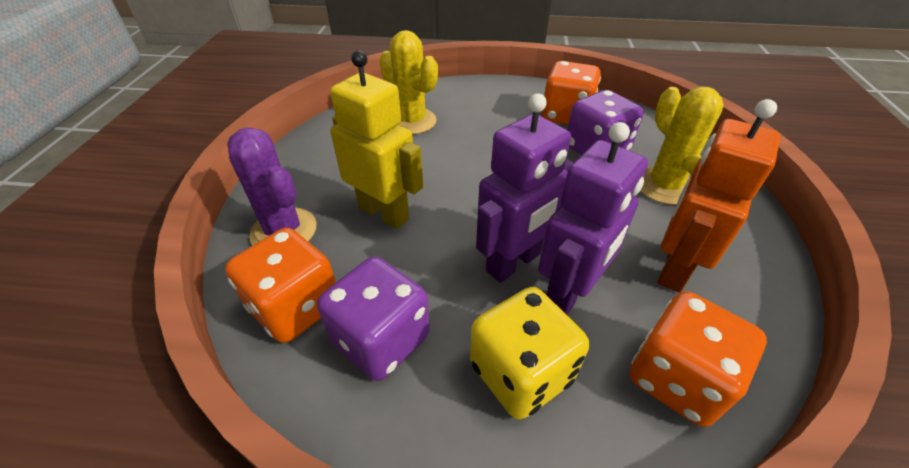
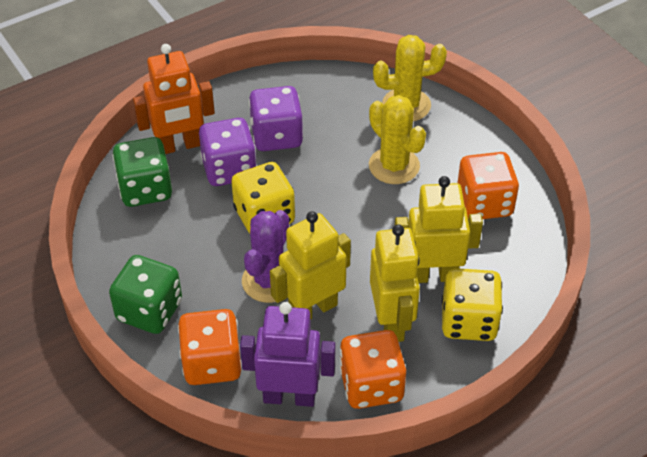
green dice: none = 0 -> [109,255,182,334] [112,137,172,207] = 2
purple robot: [476,94,573,283] [538,122,648,315] = 2 -> [240,302,335,407] = 1
yellow dice: [470,287,589,420] = 1 -> [231,162,295,233] [442,268,503,341] = 2
yellow robot: [330,50,423,229] = 1 -> [270,211,351,320] [370,224,420,342] [395,176,483,283] = 3

